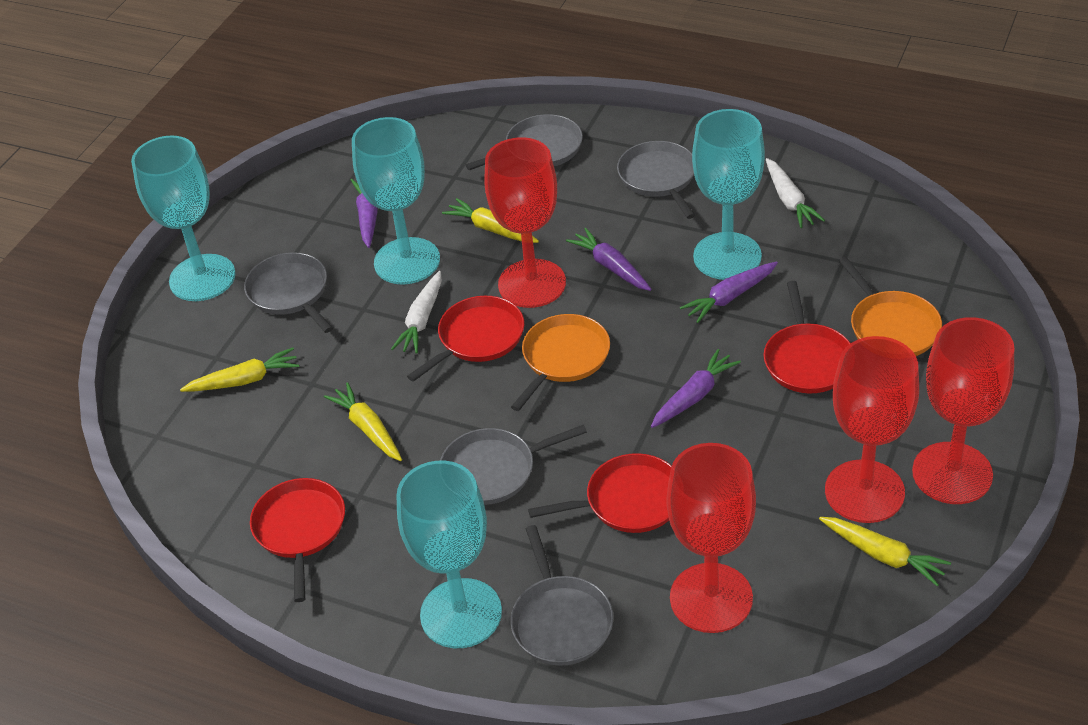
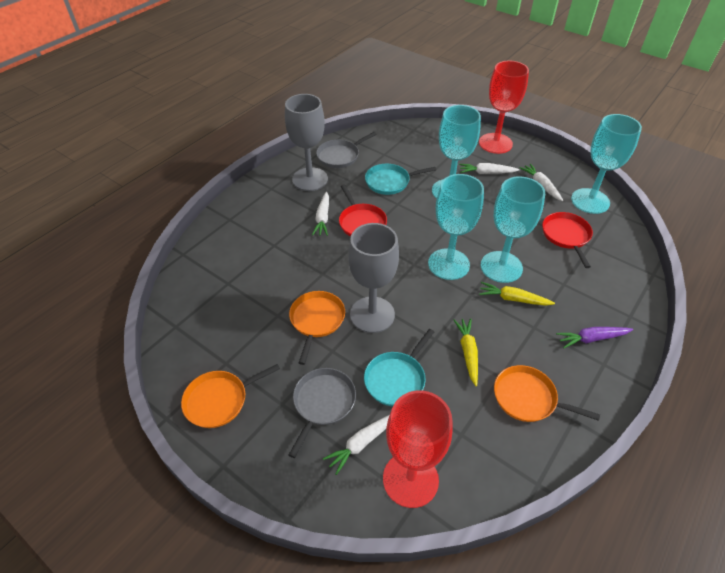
grey goblet: none = 0 -> [285,94,328,191] [348,223,399,333] = 2
grey pan: [244,252,333,333] [440,425,587,505] [466,114,583,170] [511,525,613,666] [617,141,695,219] = 5 -> [289,368,356,458] [316,132,376,168] = 2
orange pan: [511,314,610,411] [838,257,942,356] = 2 -> [181,364,280,428] [289,291,345,365] [494,365,600,422] = 3
purple carrot: [351,179,378,248] [566,228,651,291] [651,349,741,428] [680,262,778,323] = 4 -> [556,327,633,348] = 1
red goblet: [485,137,566,308] [667,443,756,633] [825,336,919,523] [912,317,1014,504] = 4 -> [383,390,453,508] [479,61,529,154] = 2
red pan: [250,478,345,602] [407,296,524,382] [528,453,671,533] [764,281,850,393] = 4 -> [339,184,387,237] [542,212,593,268] = 2
turquoise pan: none = 0 -> [364,329,434,406] [365,164,436,195] = 2
white carrot: [391,271,442,354] [766,158,825,228] = 2 -> [312,192,329,236] [323,415,389,475] [459,163,520,174] [519,164,563,201] = 4
yellow carrot: [180,348,299,392] [324,382,402,461] [442,198,539,243] [819,517,951,586] = 4 -> [453,318,478,386] [479,282,555,306] = 2

